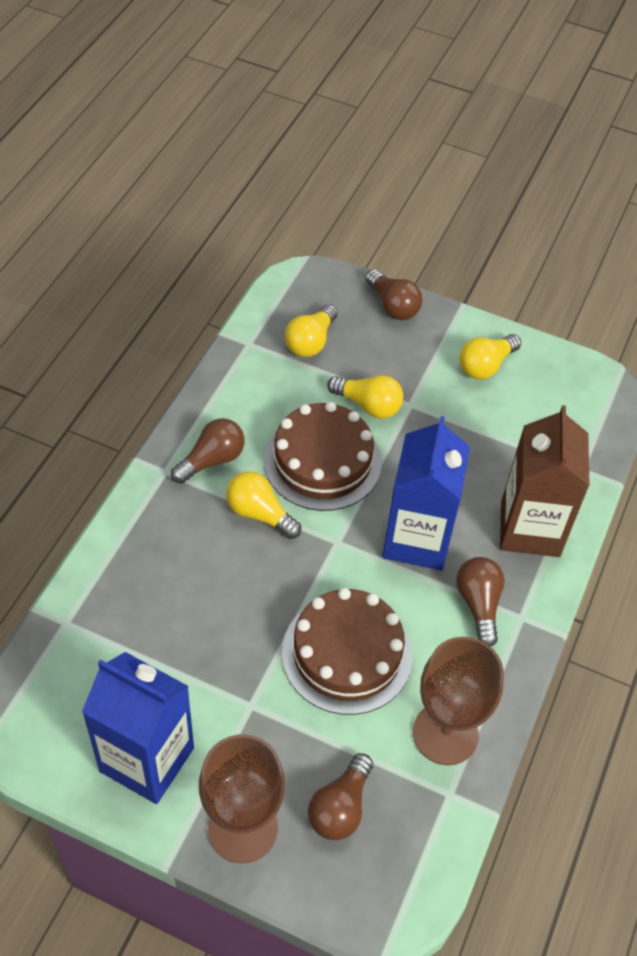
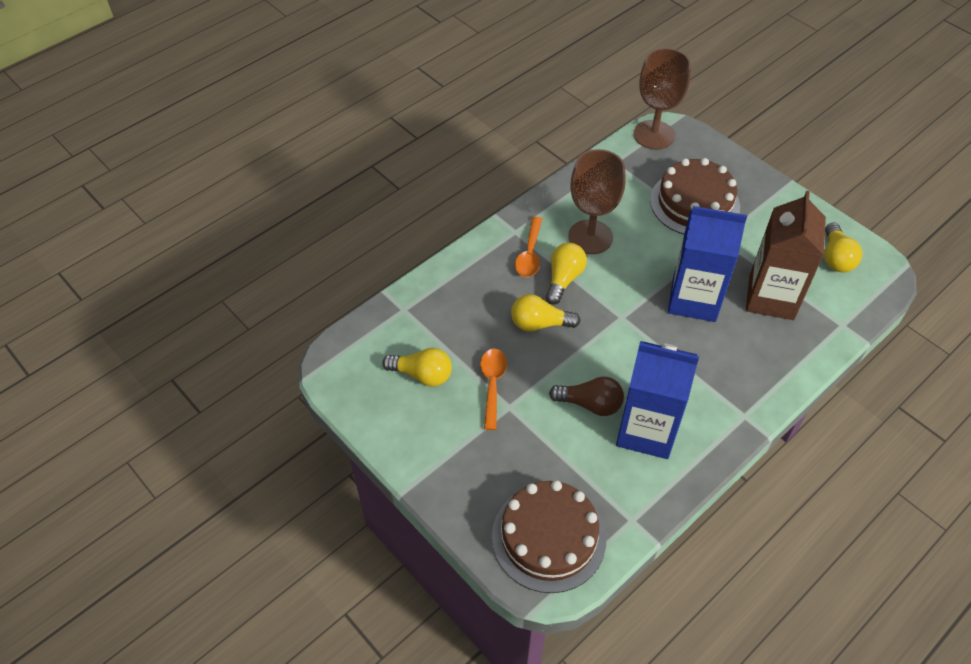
brown light bulb: [171,418,244,484] [308,753,373,840] [365,269,422,320] [456,557,505,647] = 4 -> [549,376,624,416] = 1
orange spoon: none = 0 -> [480,349,507,430] [515,217,542,277] = 2

